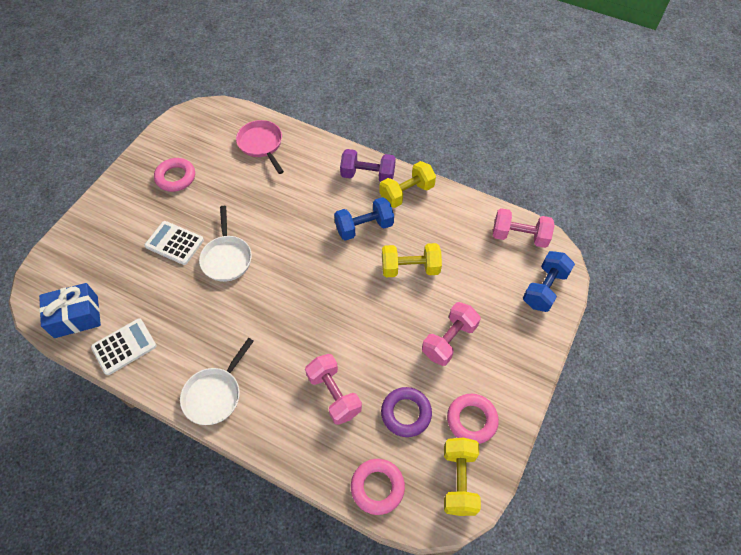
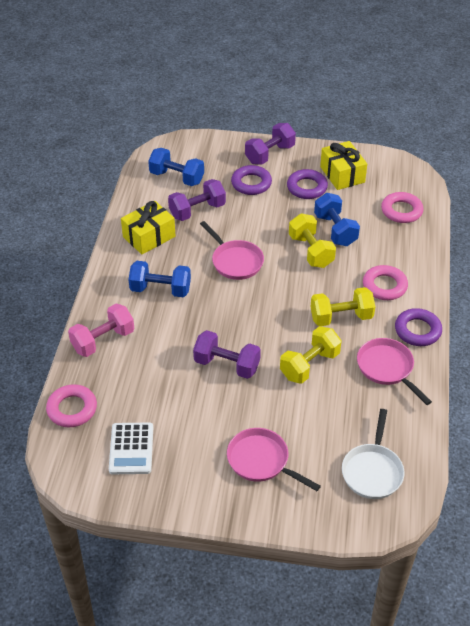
blue dumbbell: [334,197,394,241] [523,251,575,312] = 2 -> [128,261,191,297] [148,148,204,186] [314,193,360,246] = 3
blue gift: [39,283,101,338] = 1 -> none = 0
pink dumbbell: [305,354,362,425] [422,302,481,366] [493,208,554,248] = 3 -> [68,304,134,357] = 1
pink pan: [236,120,284,174] = 1 -> [200,221,264,280] [227,428,321,491] [357,338,432,405] = 3
purple dumbbell: [340,149,396,182] = 1 -> [168,179,226,221] [193,330,261,379] [245,123,296,165] = 3
purple ring: [381,387,432,437] = 1 -> [231,165,272,195] [287,169,328,199] [395,308,442,346] = 3
white calculator: [91,318,157,375] [144,221,204,265] = 2 -> [109,422,153,474] = 1
white pan: [180,338,254,425] [199,206,252,282] = 2 -> [342,409,405,499] = 1
yellow gift: none = 0 -> [121,201,176,254] [320,141,367,190] = 2

